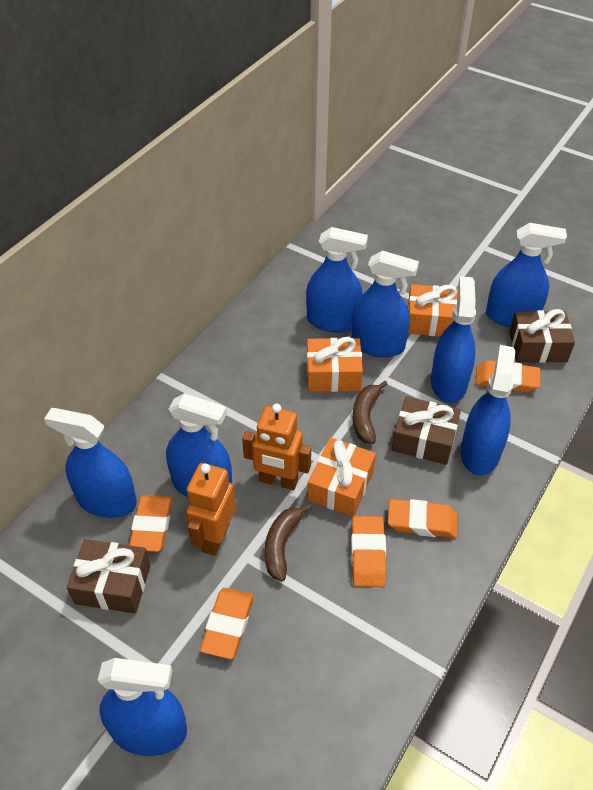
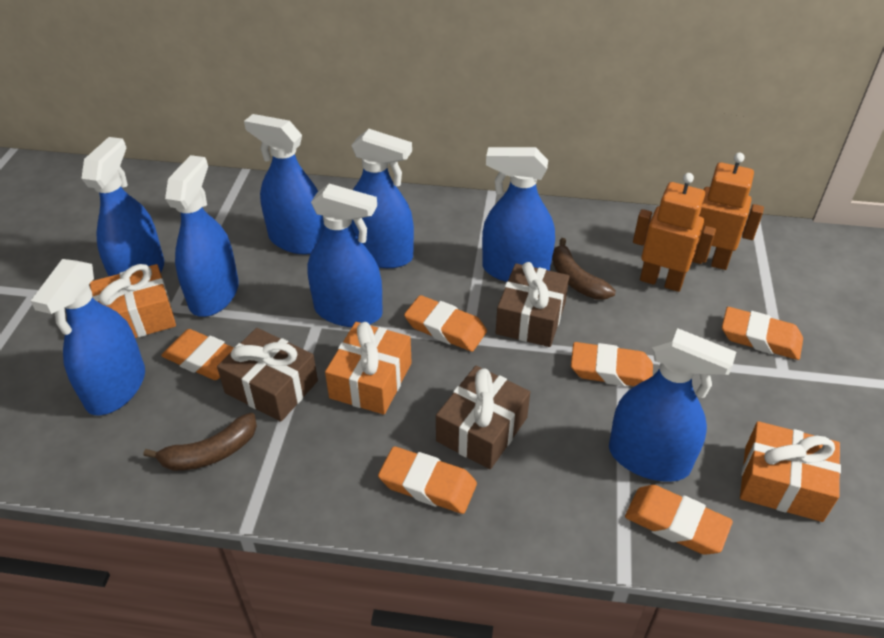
orange eraser: [129,495,172,552] [200,588,254,659] [351,516,386,587] [388,499,457,538] [475,360,540,393] = 5 -> [161,329,234,380] [378,446,477,514] [404,295,487,352] [571,342,653,386] [625,485,733,555] [722,307,803,360] = 6

